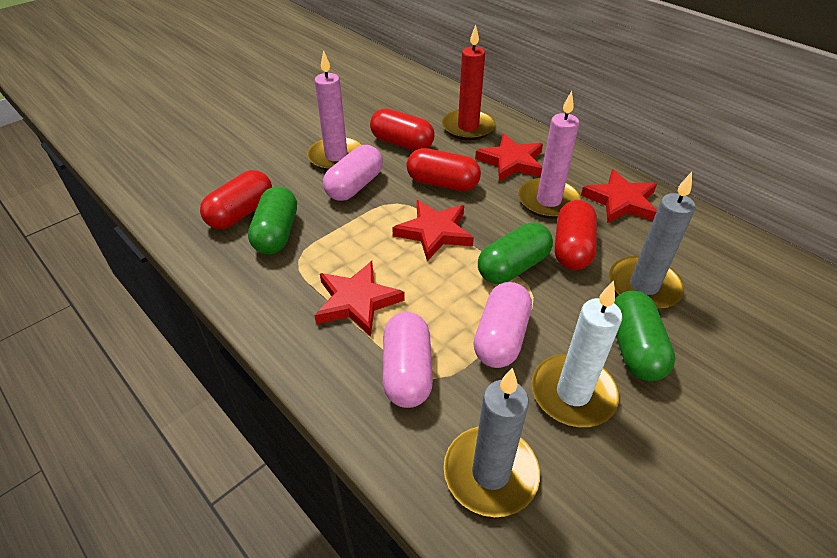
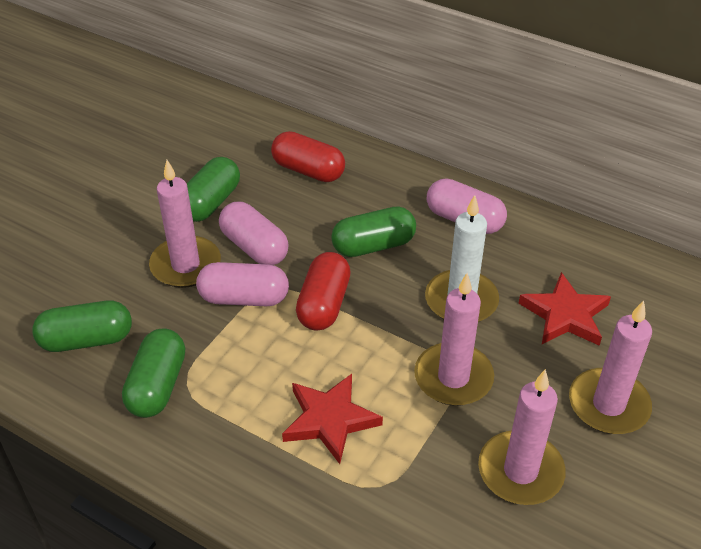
green capsule: [248,186,297,254] [478,223,553,284] [614,291,676,381] = 3 -> [32,300,132,352] [122,328,185,418] [187,157,240,222] [331,206,416,257] = 4
grey candle: [444,368,540,517] [609,172,696,310] = 2 -> none = 0
pink candle: [307,50,362,171] [518,91,582,219] = 2 -> [149,160,221,288] [414,273,494,406] [478,369,566,505] [569,300,652,434] = 4
red candle: [442,25,495,140] = 1 -> none = 0
red capsule: [200,170,272,229] [370,109,434,151] [407,148,481,191] [555,200,597,270] = 4 -> [271,131,345,182] [296,252,351,330] = 2
red star: [314,261,405,337] [392,200,474,261] [475,134,543,182] [581,169,657,223] = 4 -> [282,374,383,464] [518,272,611,346] = 2

